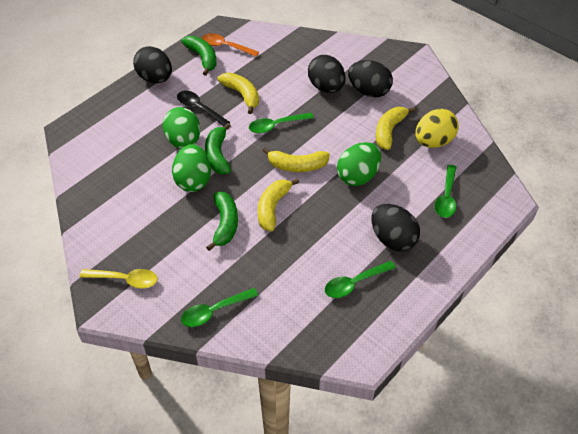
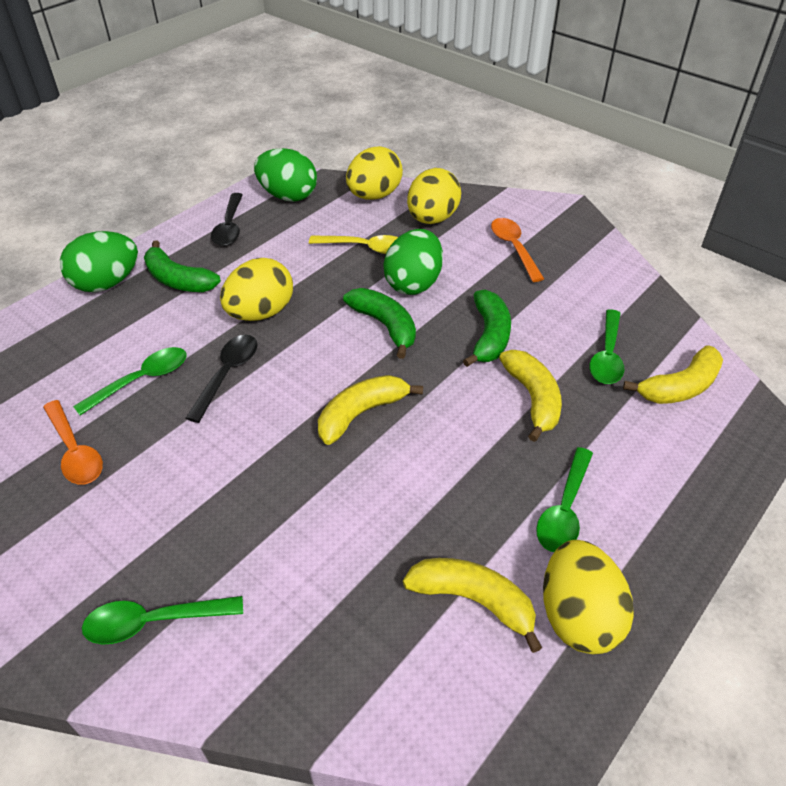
black egg: [133,46,172,83] [308,55,345,93] [348,60,393,97] [371,204,420,251] = 4 -> none = 0
black spoon: [177,90,230,126] = 1 -> [186,335,258,423] [211,193,243,246] = 2
orange spoon: [202,33,259,57] = 1 -> [43,400,103,485] [491,218,544,282] = 2
yellow egg: [415,109,459,148] = 1 -> [220,258,293,321] [346,146,403,200] [407,168,461,224] [543,540,634,654] = 4

